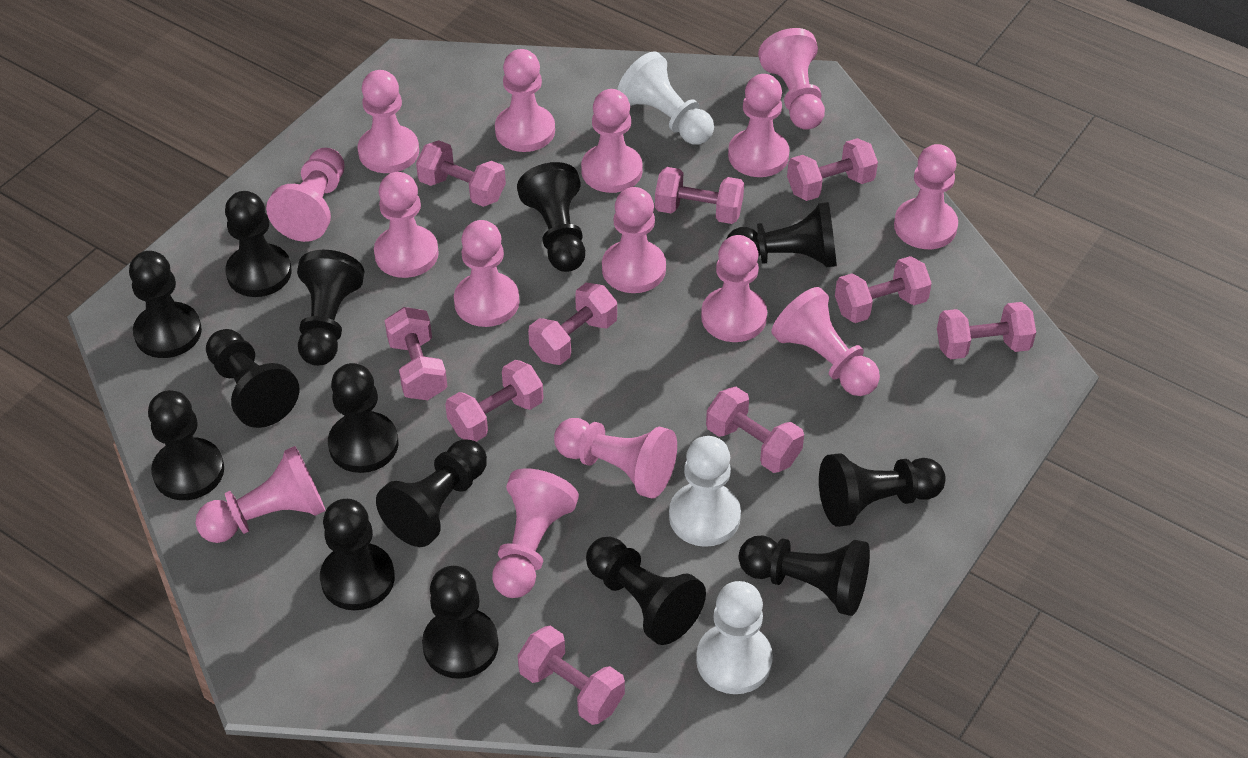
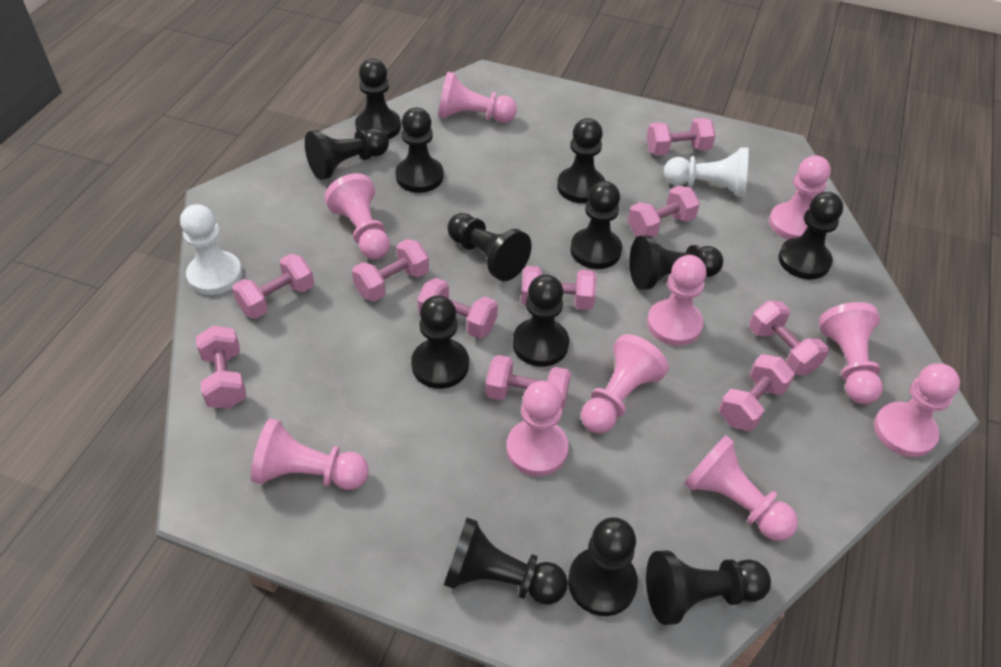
black pawn: [129,251,202,358] [148,390,224,500] [206,329,299,428] [225,191,292,297] [297,250,365,366] [320,499,395,610] [328,363,398,473] [376,439,487,547] [422,566,499,679] [517,162,585,272] [586,537,706,645] [726,202,837,267] [738,536,870,616] [819,454,946,527] = 14 -> [305,128,389,180] [355,59,401,139] [395,108,443,193] [411,295,469,389] [444,517,568,605] [448,213,532,281] [513,275,569,367] [557,118,605,203] [568,517,638,616] [570,181,622,269] [629,236,723,290] [646,550,771,625] [778,192,843,279] = 13
pink pawn: [195,446,326,543] [266,148,345,242] [358,70,419,173] [374,172,439,278] [454,220,519,327] [492,469,579,598] [495,49,555,152] [554,418,677,499] [581,89,643,193] [602,187,666,293] [701,235,767,342] [728,74,790,177] [758,28,825,130] [772,287,880,396] [894,144,958,249] = 15 -> [251,418,369,490] [324,173,390,259] [438,72,517,123] [507,381,569,476] [581,334,669,434] [647,255,706,346] [684,435,798,541] [769,155,831,240] [819,302,883,404] [874,363,960,457] = 10
white pawn: [617,51,714,145] [669,436,741,547] [696,581,773,694] = 3 -> [180,204,242,295] [664,148,749,197] = 2

